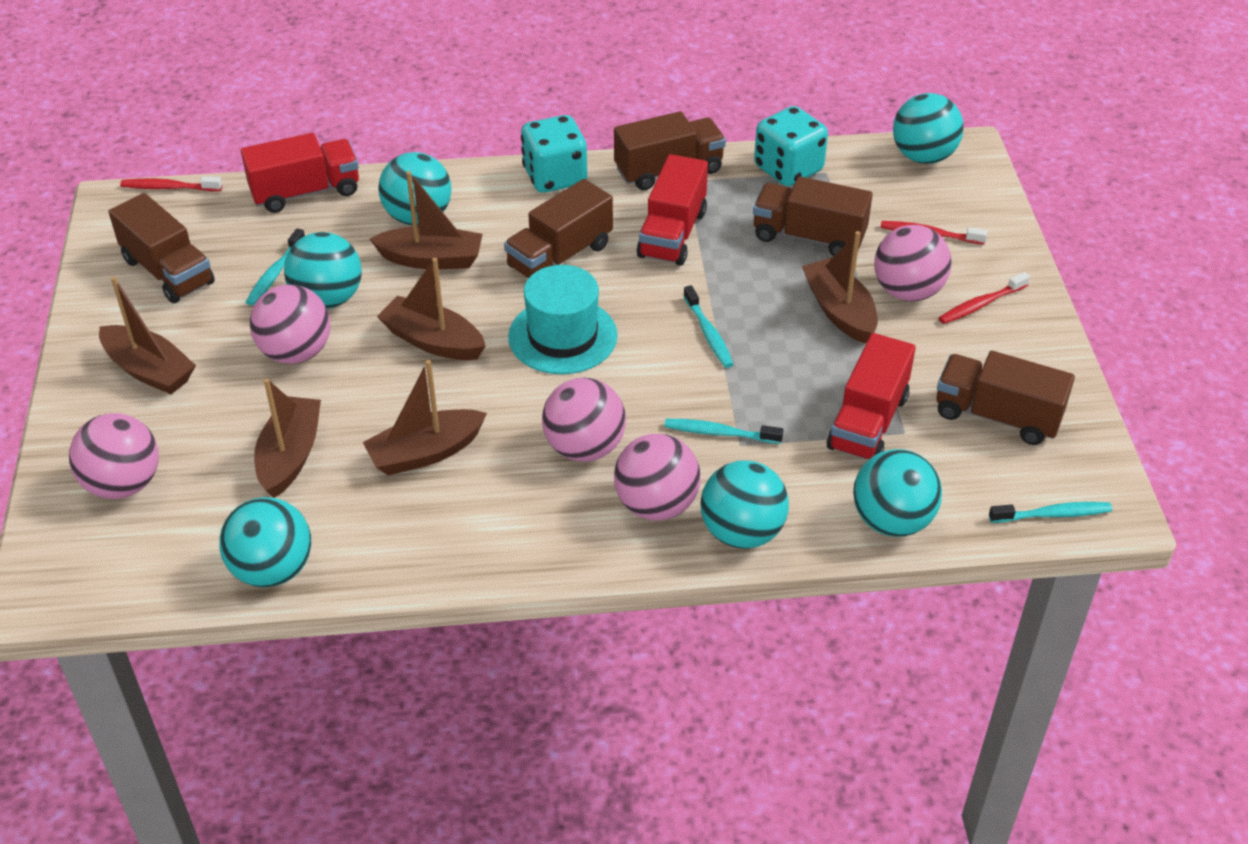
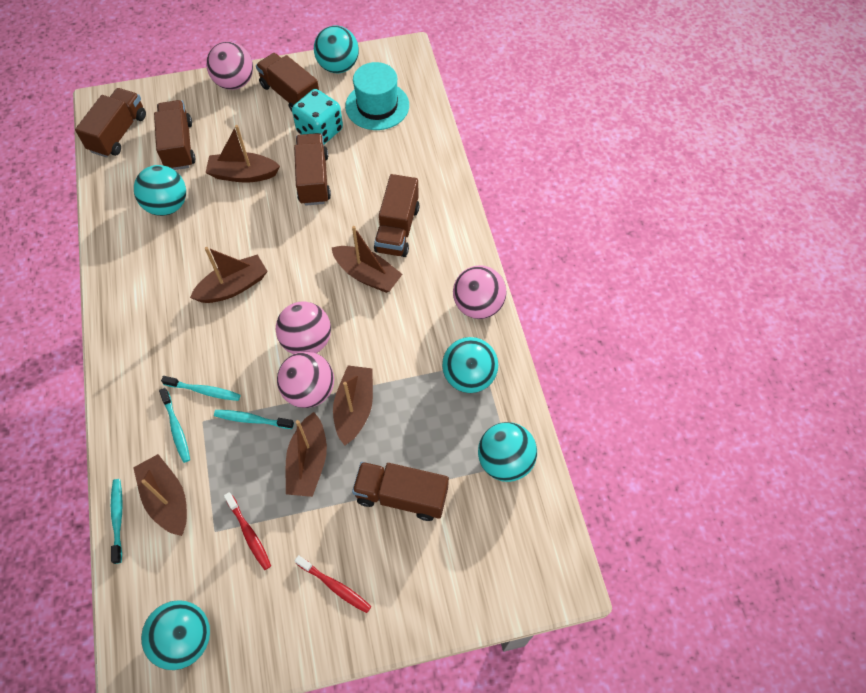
brown truck: [108,193,215,303] [504,179,613,279] [614,111,726,190] [753,176,873,256] [936,351,1075,445] = 5 -> [75,88,146,158] [154,100,196,170] [256,53,319,112] [294,133,331,206] [352,462,449,521] [374,174,419,257] = 6
pink ball: [69,413,159,499] [250,284,331,364] [542,378,626,462] [614,434,701,520] [874,225,952,301] = 5 -> [206,42,253,90] [276,301,331,354] [277,352,334,408] [453,265,507,319] = 4
red toothbrush: [120,176,222,191] [880,221,988,245] [939,272,1030,324] = 3 -> [224,492,271,570] [295,555,372,613] = 2
red truck: [241,133,359,213] [637,154,708,266] [827,333,916,459] = 3 -> none = 0
turquoise ball: [219,497,311,588] [284,232,362,309] [378,152,451,225] [700,460,789,549] [853,449,942,537] [893,93,964,164] = 6 -> [134,165,186,216] [141,600,210,670] [314,26,359,73] [442,337,498,393] [478,422,537,482] = 5
turquoise dice: [521,115,587,193] [754,106,828,186] = 2 -> [292,89,343,144] = 1

